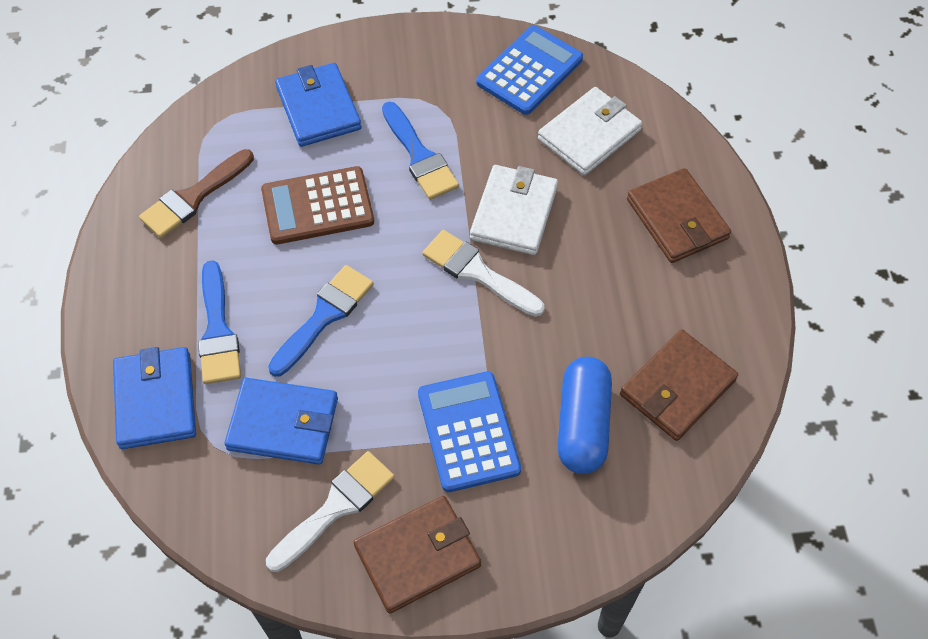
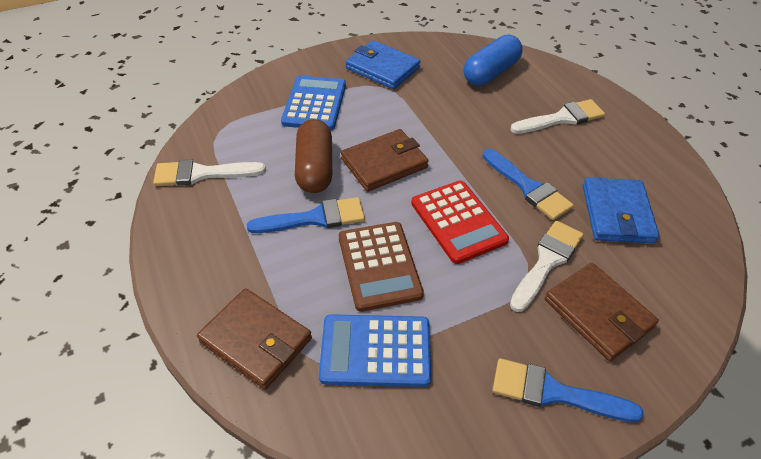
blue wallet: [113,347,196,449] [224,378,338,465] [275,63,361,147] = 3 -> [346,40,421,89] [583,177,660,244] = 2
brown brush: [139,149,254,238] = 1 -> none = 0
brown capsule: none = 0 -> [295,119,332,193] = 1
red calculator: none = 0 -> [411,181,509,264] = 1
white brush: [266,451,395,572] [422,230,545,317] = 2 -> [153,160,266,186] [510,99,605,134] [510,221,584,312] = 3
white wallet: [470,165,558,255] [538,87,642,175] = 2 -> none = 0

